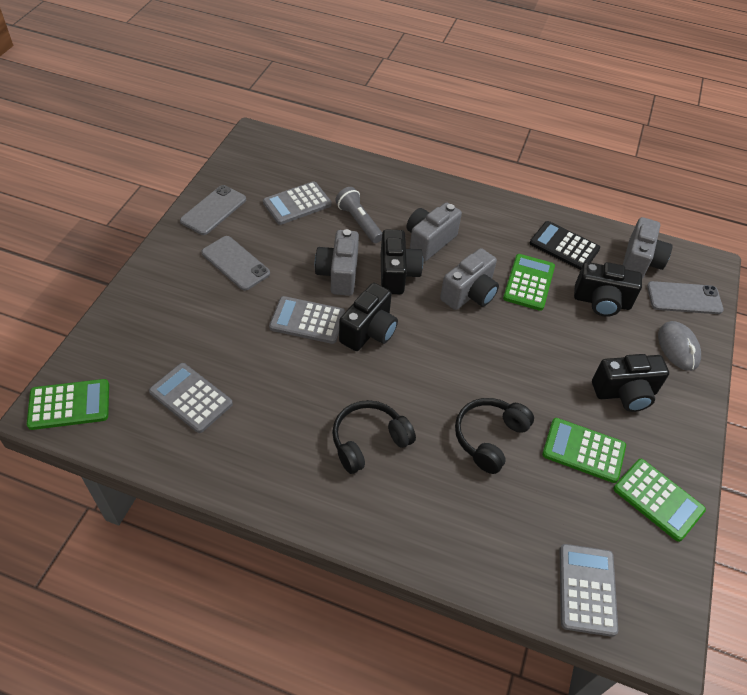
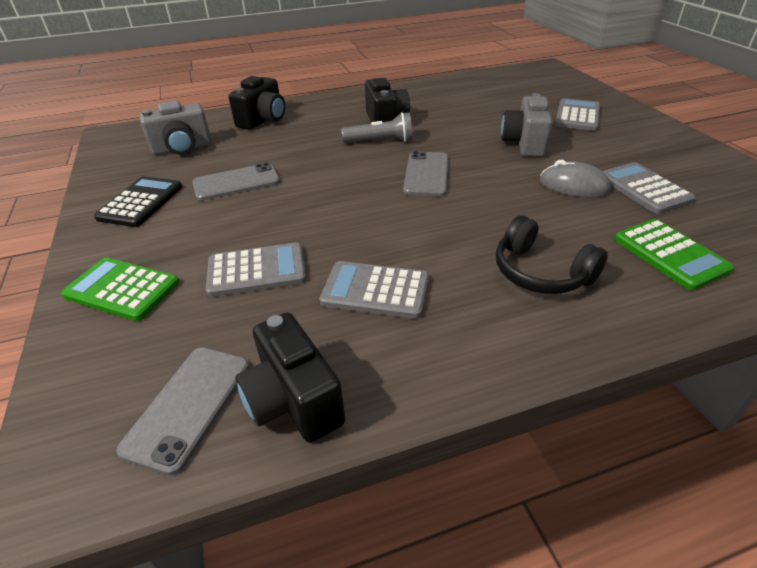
black camera: [339,283,398,351] [381,229,423,294] [574,262,642,317] [592,354,669,412] = 4 -> [228,76,285,130] [235,312,345,443] [365,78,410,123] = 3
black headphones: [332,400,416,474] [455,398,534,474] = 2 -> [496,215,608,294] = 1
green calculator: [27,379,109,430] [503,254,555,311] [542,418,626,483] [614,459,706,542] = 4 -> [61,257,180,321] [615,219,734,290] = 2
grey camera: [315,229,359,296] [407,202,462,262] [440,248,499,310] [623,217,672,279] = 4 -> [140,100,212,155] [501,93,553,157] = 2

